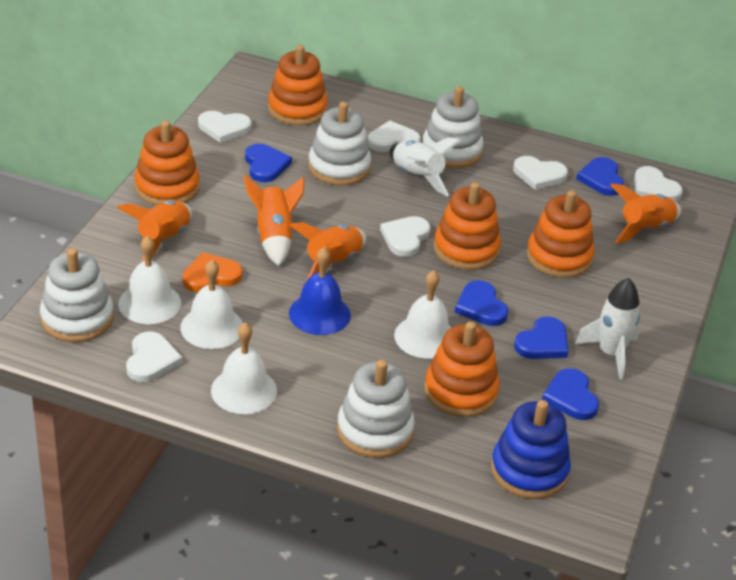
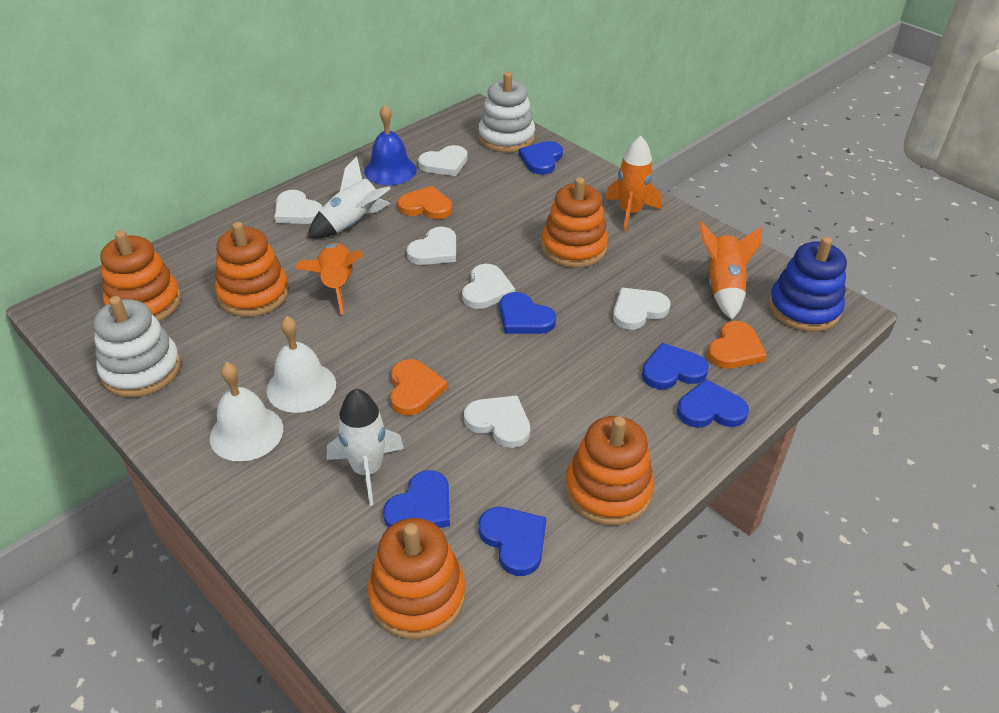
blue heart: [245,144,292,182] [455,280,509,326] [514,317,569,359] [542,368,599,420] [576,157,624,196] = 5 -> [383,470,450,528] [478,507,546,576] [500,292,556,334] [519,141,563,175] [642,343,709,389] [677,379,749,428] = 6
orange heart: [183,252,243,292] = 1 -> [390,359,448,416] [398,186,452,219] [707,321,767,369] = 3
orange rocket: [117,201,192,262] [244,175,304,266] [290,222,366,283] [610,183,681,244] = 4 -> [295,243,363,314] [605,136,661,232] [699,221,762,320] = 3
white bell: [119,236,181,324] [180,260,243,349] [211,322,277,414] [394,270,451,359] = 4 -> [210,362,283,461] [267,316,336,413] = 2
white stacking toy: [40,248,114,342] [308,102,371,186] [337,360,415,458] [422,86,484,168] = 4 -> [93,296,181,397] [478,72,535,153] = 2

